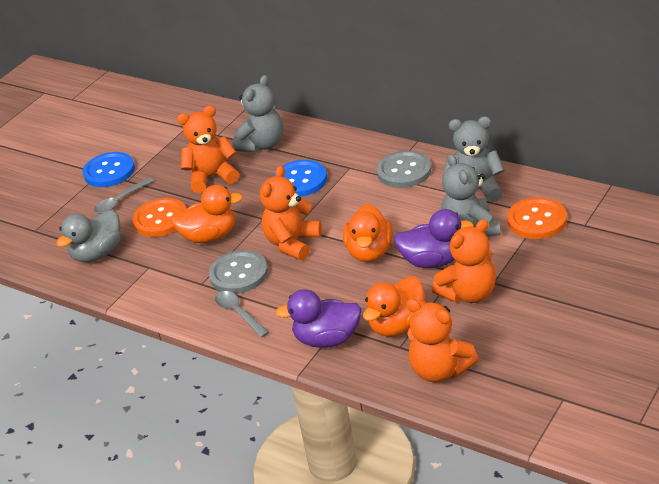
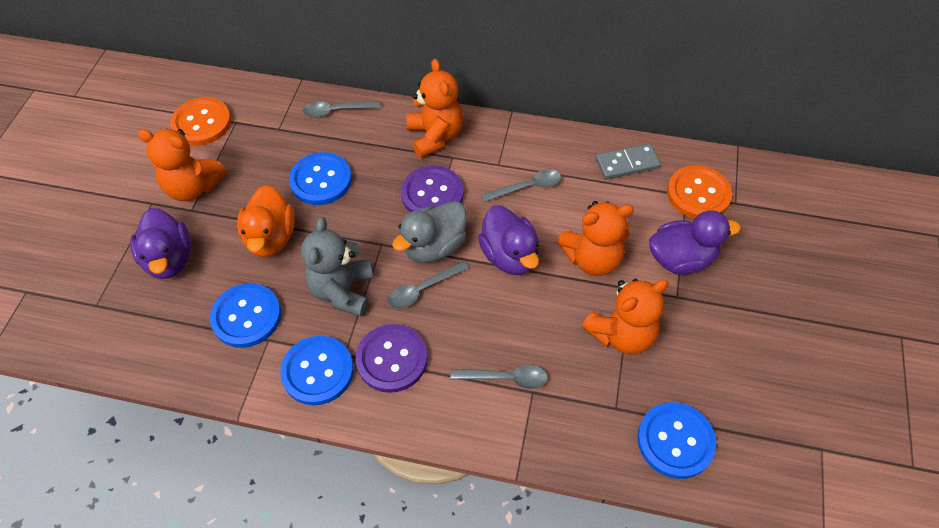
blue button: [83,152,135,187] [273,160,327,197] = 2 -> [210,283,281,348] [280,336,354,405] [289,152,352,205] [637,402,716,479] = 4
grey button: [209,250,268,294] [377,150,431,188] = 2 -> none = 0
grey domino: none = 0 -> [596,144,661,179] = 1
grey spoon: [94,178,154,214] [215,291,269,337] = 2 -> [303,101,381,118] [388,261,469,309] [451,365,548,389] [481,169,561,202] = 4
grey teddy bear: [232,75,283,152] [441,154,500,237] [443,117,505,202] = 3 -> [301,217,373,317] = 1
orange duck: [170,185,243,243] [343,204,393,262] [363,276,426,337] = 3 -> [237,185,295,257] = 1
purple button: none = 0 -> [356,324,428,393] [401,166,464,212] = 2
purple duck: [275,289,361,348] [394,209,474,268] = 2 -> [130,208,191,279] [478,206,539,275] [649,210,741,275] = 3

